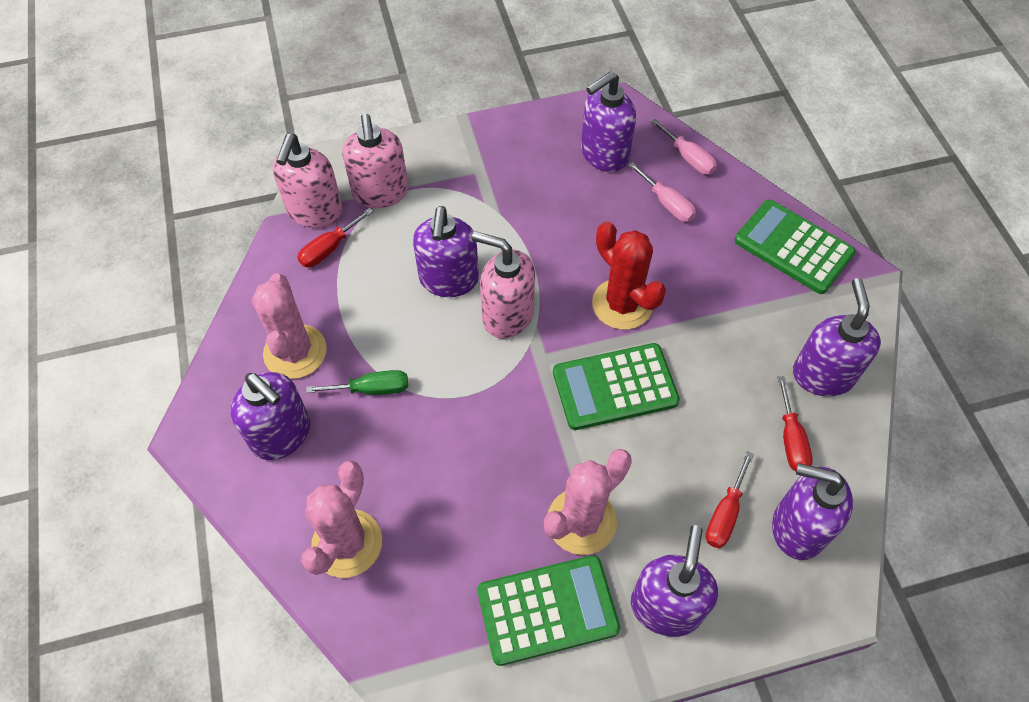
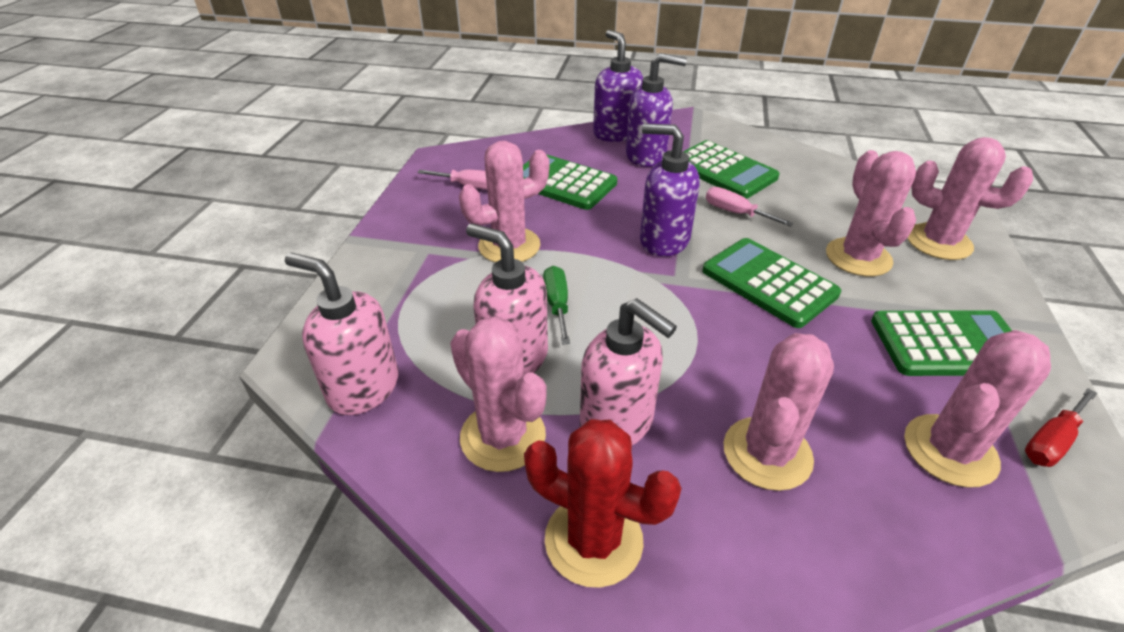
green calculator: [477,555,620,666] [553,343,680,430] [734,200,856,294] = 3 -> [523,154,617,210] [683,140,779,199] [702,238,841,328] [871,310,1012,376] = 4
pink cactus: [252,274,327,379] [301,460,382,578] [544,449,632,555] = 3 -> [450,316,547,472] [459,141,549,262] [723,333,834,491] [826,150,916,276] [904,330,1051,488] [908,137,1033,260] = 6
purple soap dispenser: [230,372,310,460] [413,206,479,297] [581,72,636,172] [631,525,718,637] [772,463,853,560] [793,278,881,396] = 6 -> [593,30,643,142] [626,53,687,167] [640,123,699,256] = 3
red screwdriver: [297,208,374,267] [706,451,754,548] [778,376,813,472] = 3 -> [1025,388,1098,467] = 1

